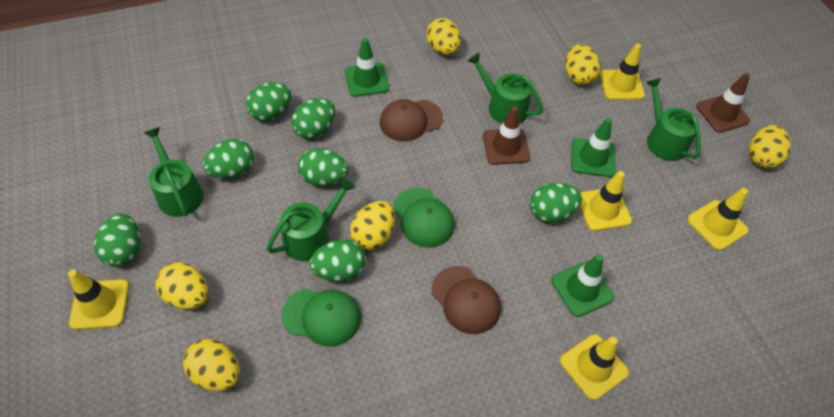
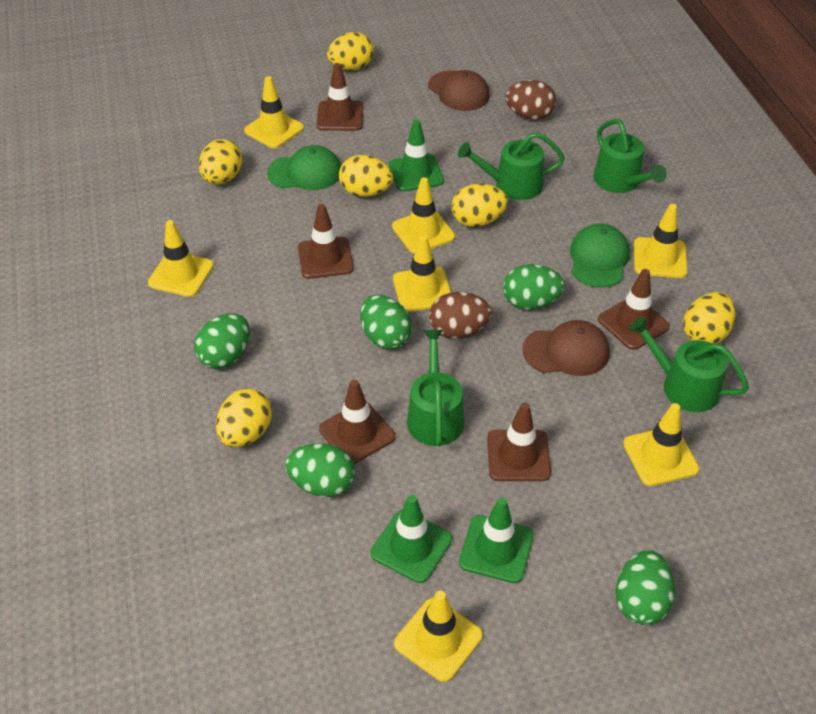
brown egg: none = 0 -> [429,292,492,339] [505,80,556,120] = 2
brown traffic cone: [483,106,530,165] [696,73,750,133] = 2 -> [298,204,354,279] [316,63,363,131] [319,380,395,464] [487,403,551,481] [598,269,670,350] = 5
green egg: [94,213,140,267] [203,139,254,179] [246,82,291,121] [291,98,335,139] [298,148,348,187] [310,239,366,282] [530,183,582,223] = 7 -> [194,313,250,369] [285,443,355,497] [360,295,412,350] [503,264,565,310] [616,550,675,625] = 5
yellow traffic cone: [68,270,129,330] [560,334,629,400] [580,171,632,231] [600,44,645,100] [687,188,749,251] = 5 -> [148,220,214,297] [244,76,304,148] [392,177,455,254] [393,235,451,312] [394,591,483,682] [623,403,699,486] [634,204,688,278] = 7

